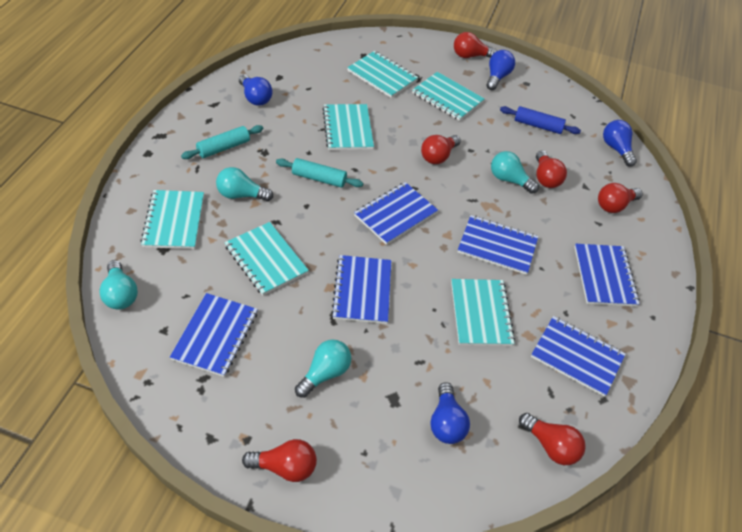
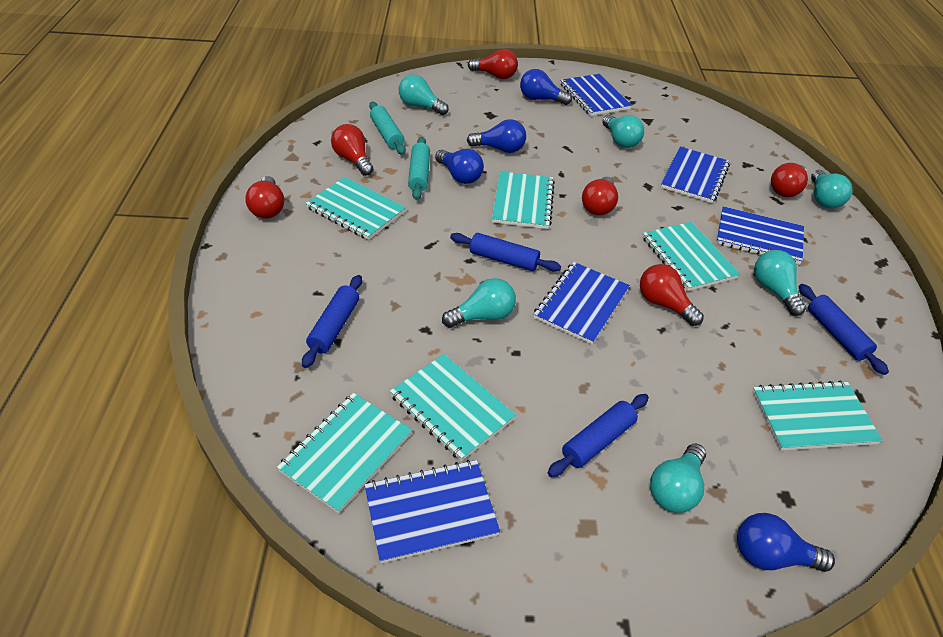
blue notebook: [170,293,258,377] [331,255,391,324] [354,182,438,245] [458,215,538,275] [531,316,626,397] [575,244,640,306] = 6 -> [365,460,500,563] [534,262,630,345] [560,74,632,116] [661,147,730,203] [716,206,804,265] = 5
blue rolling pin: [500,106,581,134] = 1 -> [302,275,362,368] [450,233,561,271] [548,394,649,477] [799,284,889,375] = 4
turquoise light bulb: [99,260,138,310] [216,167,273,201] [295,339,351,398] [491,151,539,194] = 4 -> [399,74,449,115] [442,278,516,328] [602,115,644,148] [650,444,706,513] [754,250,806,316] [811,170,852,209] = 6

